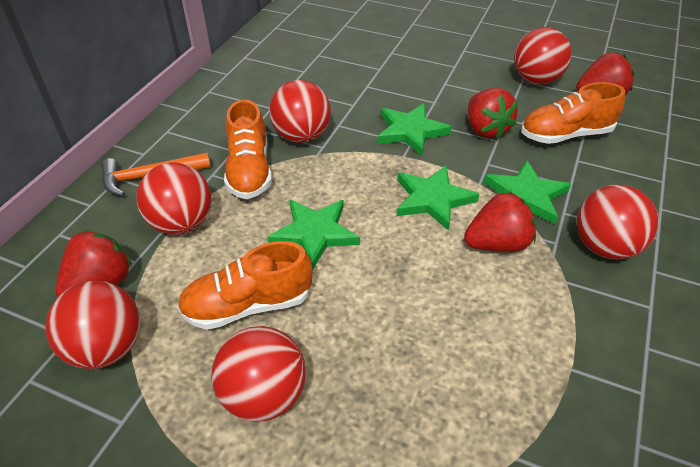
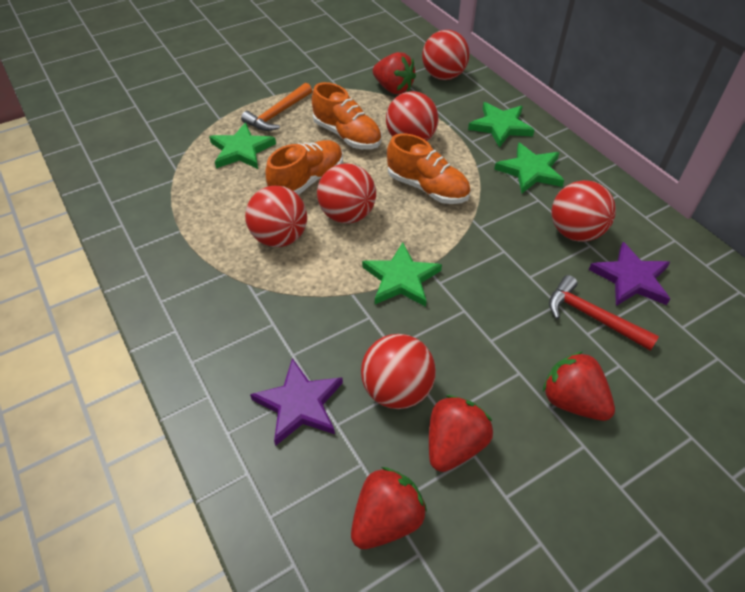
purple star: none = 0 -> [250,358,343,446] [589,242,670,306] = 2
red hammer: none = 0 -> [549,275,659,351] = 1

